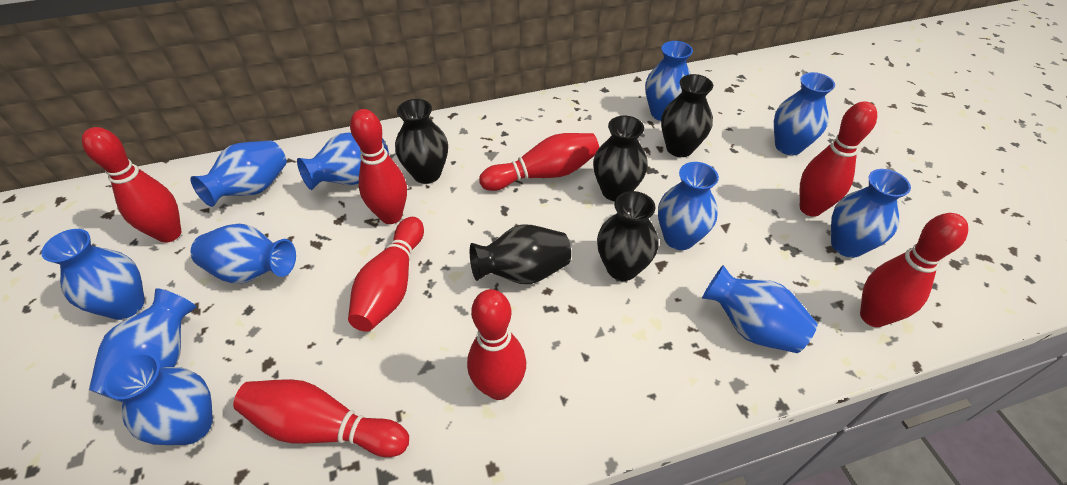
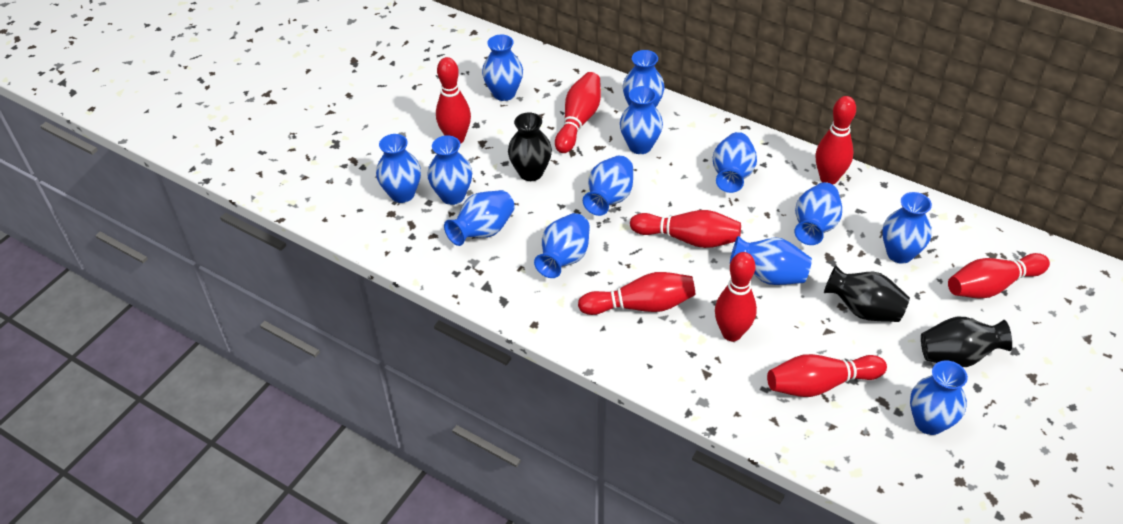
black vase: [395,99,448,184] [470,224,571,284] [593,116,648,201] [597,191,658,281] [661,74,713,157] = 5 -> [508,113,552,181] [824,265,910,322] [921,317,1012,367] = 3
blue vase: [41,229,145,320] [89,288,197,403] [104,352,213,445] [190,140,287,207] [191,224,296,284] [297,133,389,190] [645,41,693,121] [658,162,719,250] [702,265,818,353] [774,72,835,155] [831,169,911,258] = 11 -> [376,134,421,203] [427,135,472,205] [444,190,515,246] [482,35,523,101] [534,213,590,278] [583,155,633,216] [620,86,663,154] [623,50,664,107] [713,132,757,193] [730,236,812,285] [794,182,842,245] [882,192,932,264] [910,360,968,435] = 13

